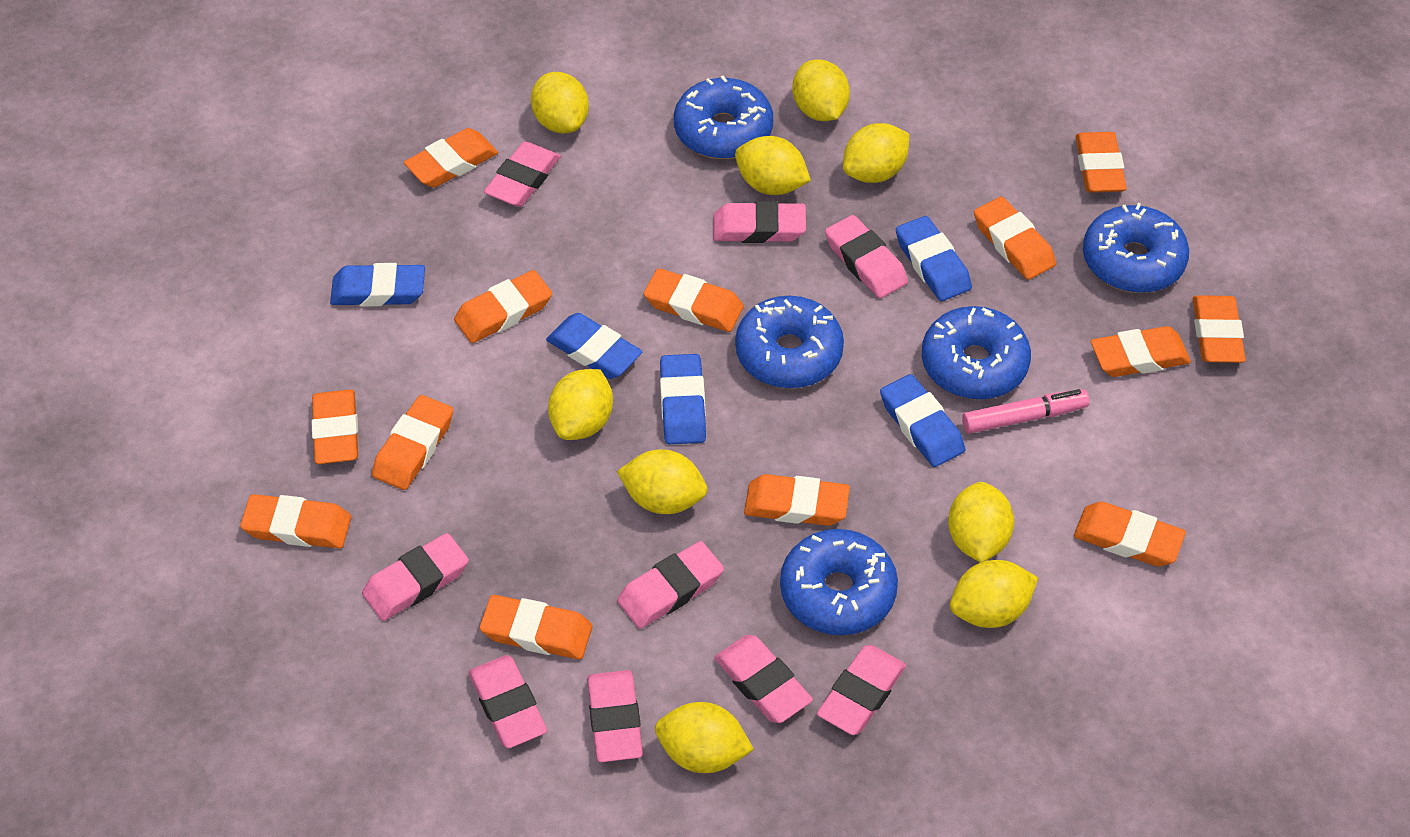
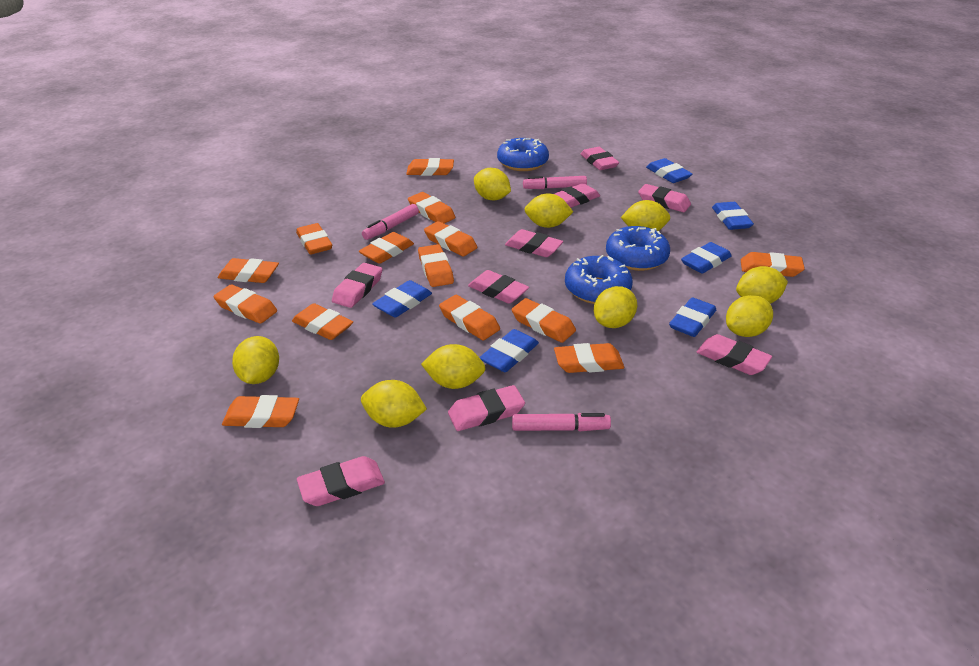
blue donut: [674,76,773,159] [735,296,844,388] [780,529,898,635] [922,306,1031,400] [1083,203,1189,293] = 5 -> [497,138,549,171] [565,255,633,304] [606,226,670,271] = 3
blue eraser: [330,263,425,306] [546,313,642,379] [660,354,706,444] [880,374,966,467] [896,216,972,301] = 5 -> [372,280,432,317] [479,329,539,372] [646,158,692,183] [669,297,716,337] [681,242,732,274] [712,202,754,230] = 6
orange eraser: [240,494,351,548] [311,389,358,464] [372,395,453,490] [404,128,498,187] [454,270,552,343] [480,595,592,659] [644,268,744,332] [744,474,850,526] [974,197,1056,280] [1074,502,1186,567] [1076,132,1127,193] [1091,326,1191,377] [1193,295,1246,363] = 13 -> [214,284,277,324] [218,258,279,283] [222,395,299,428] [292,303,353,340] [296,223,332,255] [359,232,414,264] [406,158,454,176] [408,192,455,223] [418,244,454,287] [424,221,478,256] [439,295,500,340] [512,298,576,343] [554,343,624,373] [741,252,805,277] = 14
pink marker: [962,389,1089,434] = 1 -> [362,204,419,240] [512,413,611,431] [523,176,587,189] = 3

